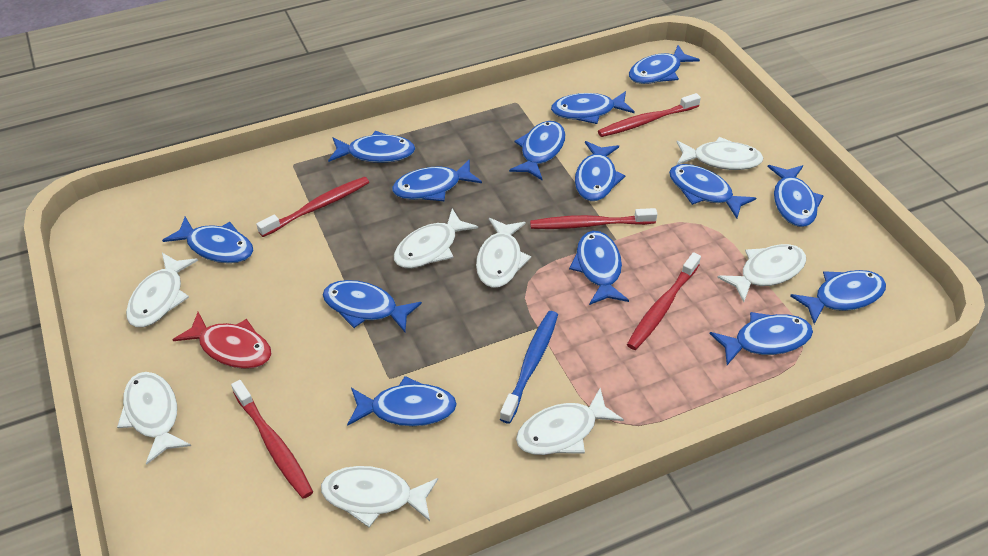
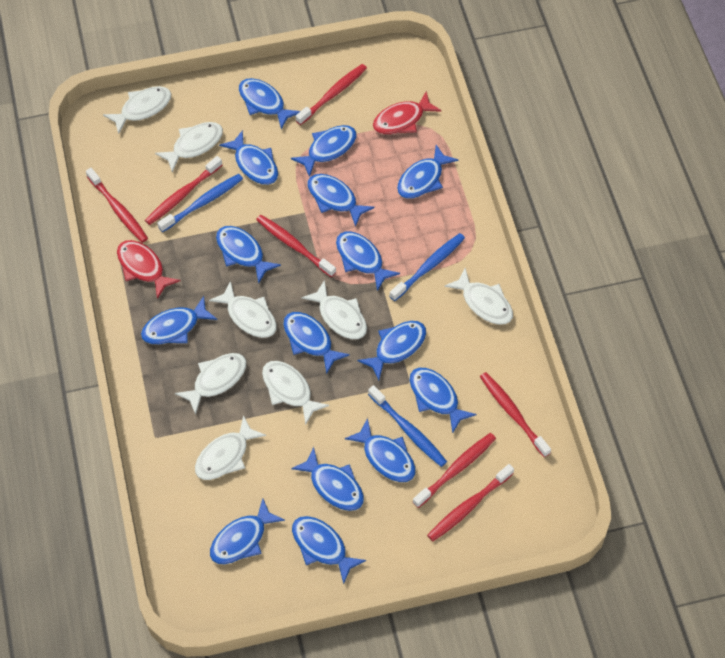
blue fish: [162,217,253,263] [323,280,422,332] [328,130,415,163] [347,376,457,426] [392,159,482,201] [509,121,565,181] [551,91,635,124] [569,231,629,305] [575,141,626,201] [629,45,700,84] [669,164,756,218] [709,312,813,365] [768,165,823,227] [790,270,886,324] = 14 -> [141,296,218,344] [210,498,285,564] [216,226,281,283] [219,130,278,185] [239,78,300,129] [283,312,350,374] [291,125,356,177] [291,447,364,511] [292,516,366,584] [308,174,375,227] [336,232,400,291] [345,418,416,482] [357,321,426,380] [397,145,458,199] [409,368,477,434] = 15
blue toothbrush: [500,311,558,424] = 1 -> [157,174,243,232] [368,385,447,467] [390,233,465,301] = 3
red fish: [173,312,272,369] = 1 -> [117,240,181,299] [373,91,442,134] = 2
red toothbrush: [231,380,313,499] [256,177,369,237] [530,208,657,229] [598,93,701,137] [627,252,701,350] = 5 -> [86,168,148,243] [145,156,222,225] [256,215,336,277] [296,64,367,125] [413,433,496,508] [427,464,514,541] [480,372,551,457] = 7

